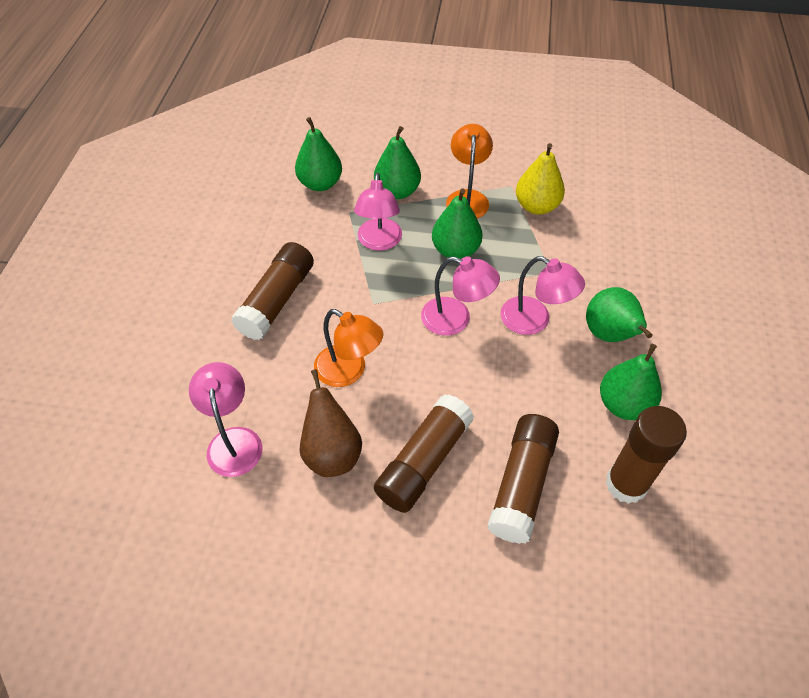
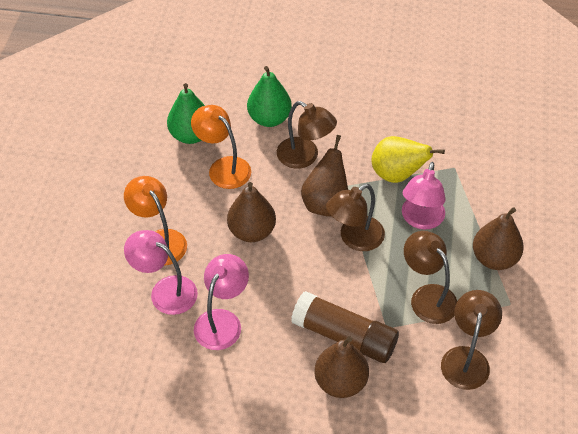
brown glue stick: [231,242,314,340] [374,394,474,513] [487,414,559,544] [606,406,687,504] = 4 -> [291,291,399,363] = 1
brown lamp: none = 0 -> [277,101,337,169] [326,184,385,251] [404,231,457,324] [441,290,502,390] = 4
brown pear: [300,369,362,477] = 1 -> [227,182,276,242] [301,135,348,217] [315,336,369,398] [473,207,524,270] = 4
green pear: [295,117,342,191] [374,126,421,199] [432,189,483,259] [586,287,653,342] [600,344,662,420] = 5 -> [167,83,205,144] [247,66,292,127] = 2
pink lamp: [189,362,262,477] [354,172,402,251] [421,256,500,336] [500,256,585,335] = 4 -> [124,230,198,315] [194,254,249,350] [402,162,445,230] = 3

